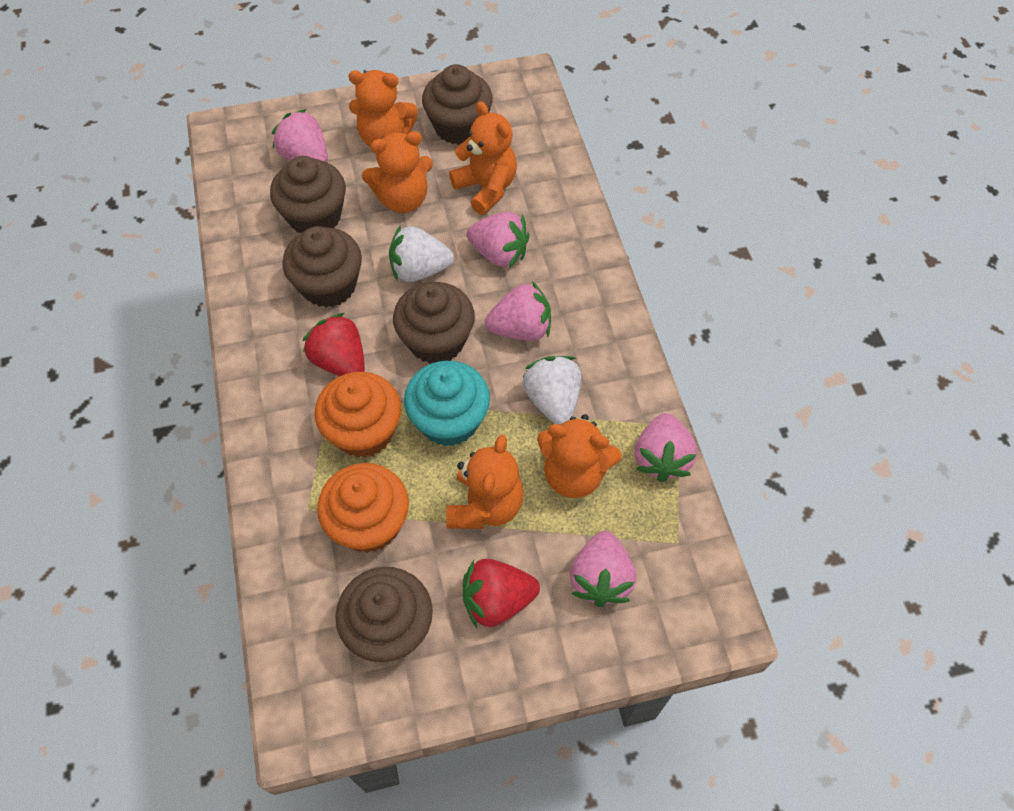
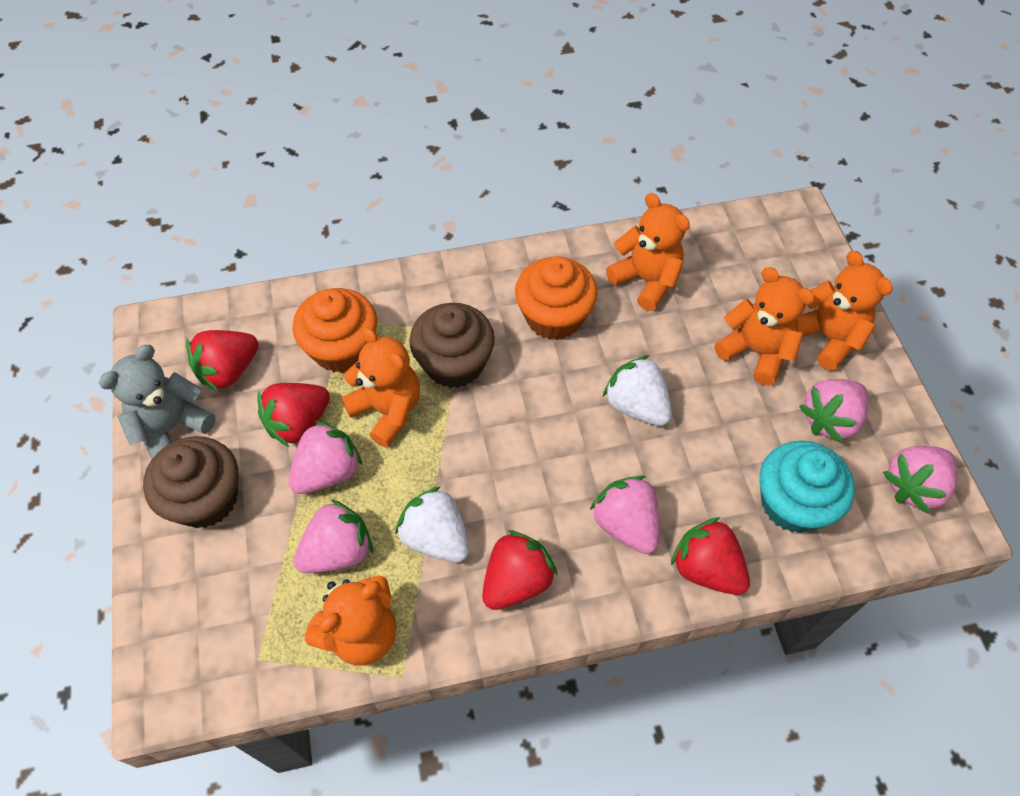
brown cupcake: [270,156,346,233] [282,226,362,307] [335,567,433,662] [393,282,475,364] [422,64,493,145] = 5 -> [143,436,239,528] [409,303,495,388] = 2
grey teddy bear: none = 0 -> [99,345,216,459] = 1
red strawberry: [303,313,365,376] [462,559,540,628] = 2 -> [186,330,258,392] [257,383,330,447] [482,530,558,610] [671,517,750,595] = 4

